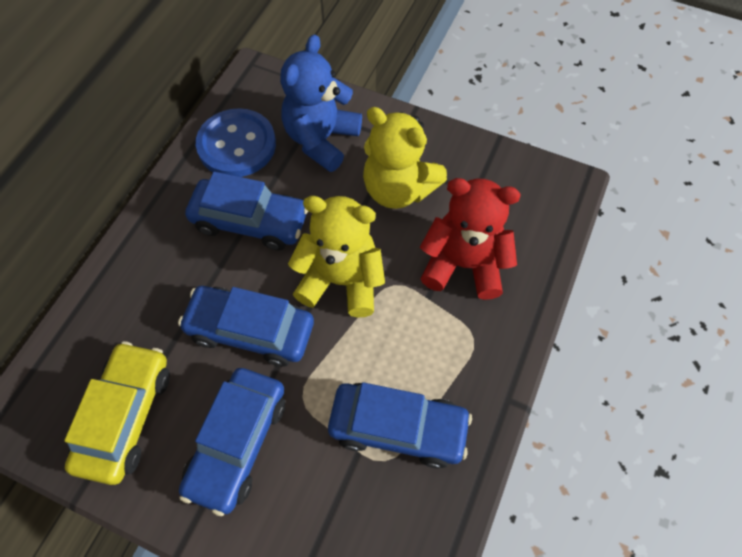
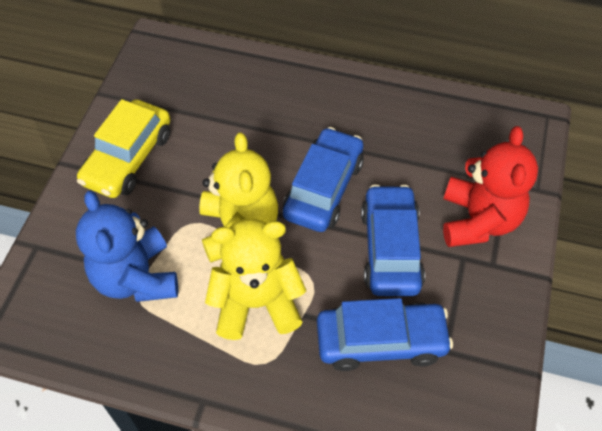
blue button: [196,108,276,177] = 1 -> none = 0
blue car: [178,286,314,366] [179,368,285,516] [185,172,308,251] [328,382,472,469] = 4 -> [283,127,364,232] [317,298,453,371] [361,184,425,296] = 3

